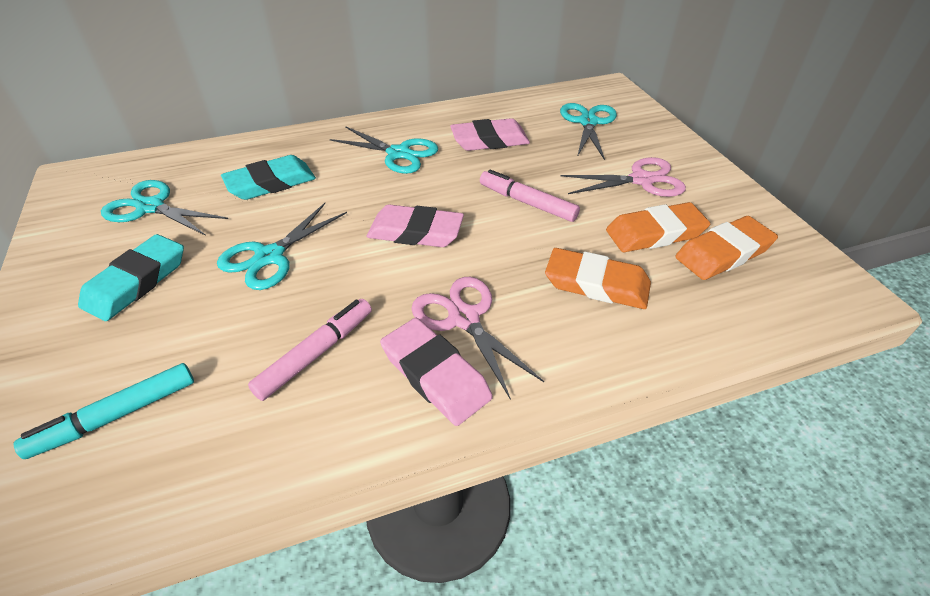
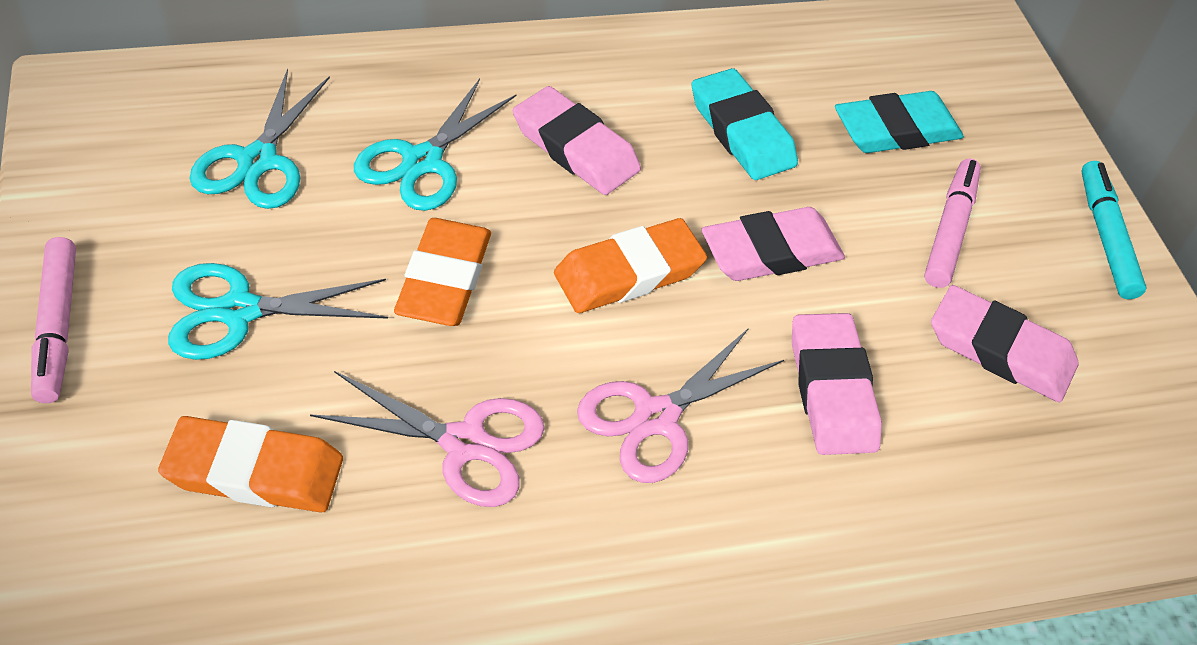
pink eraser: [367,204,464,247] [380,318,493,426] [450,118,530,151] = 3 -> [513,86,641,195] [702,207,845,281] [792,313,882,455] [931,285,1078,402] = 4
turquoise scissors: [101,180,228,236] [217,203,347,290] [330,126,438,174] [560,103,617,160] = 4 -> [168,263,388,360] [189,69,330,209] [354,79,516,211] = 3

